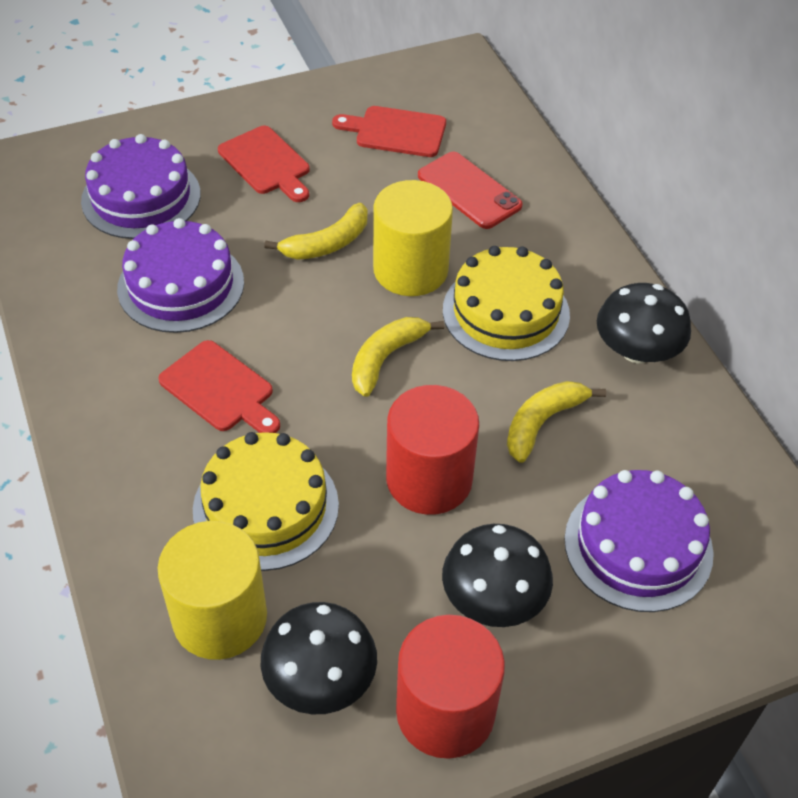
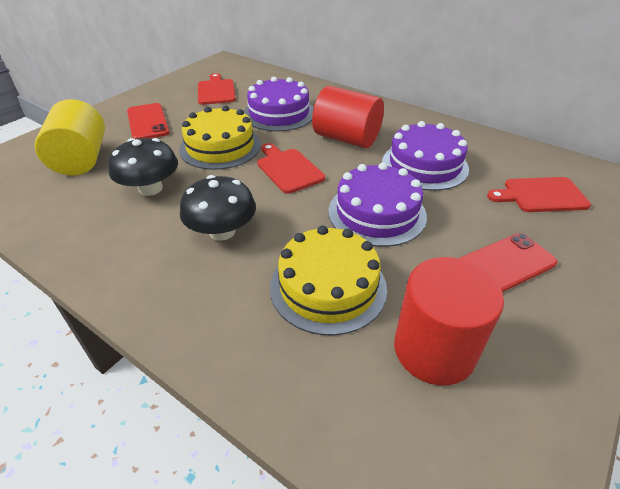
black mushroom: [260,602,377,714] [442,524,553,627] [597,283,691,363] = 3 -> [108,138,178,196] [180,175,256,241] = 2
red phone: [418,152,523,229] = 1 -> [127,103,170,139] [459,233,558,292] = 2
yellow banana: [264,203,368,260] [352,317,444,397] [507,381,606,463] = 3 -> none = 0
yellow cylinder: [158,521,267,660] [373,180,453,296] = 2 -> [35,99,105,176] = 1

